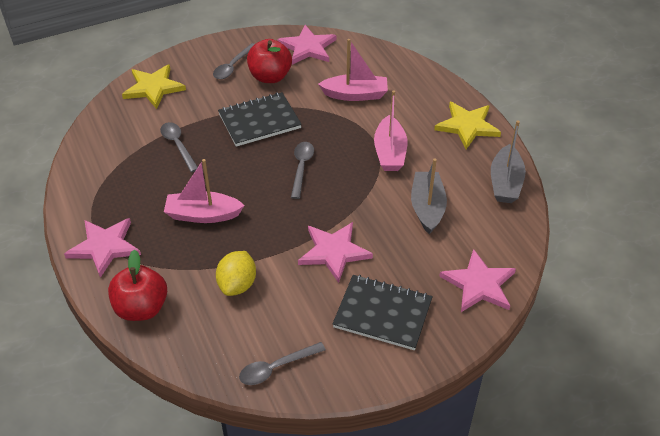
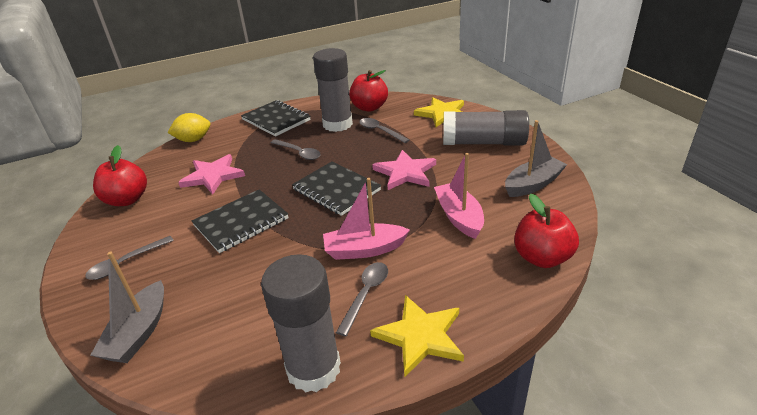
black notebook: [218,92,302,147] [332,275,433,350] = 2 -> [192,190,288,253] [241,100,311,137] [292,162,381,216] = 3
grey glue stick: none = 0 -> [261,254,341,393] [313,48,353,132] [443,110,529,145] = 3
pink boat: [164,159,245,223] [318,39,388,101] [374,90,407,171] = 3 -> [323,178,410,260] [434,153,484,239] = 2
pink star: [64,218,141,278] [278,25,336,65] [298,222,373,283] [439,249,516,312] = 4 -> [178,154,245,195] [372,150,436,190] = 2
red apple: [108,249,167,321] [247,39,292,83] = 2 -> [93,145,147,206] [349,70,388,112] [514,194,579,268] = 3

